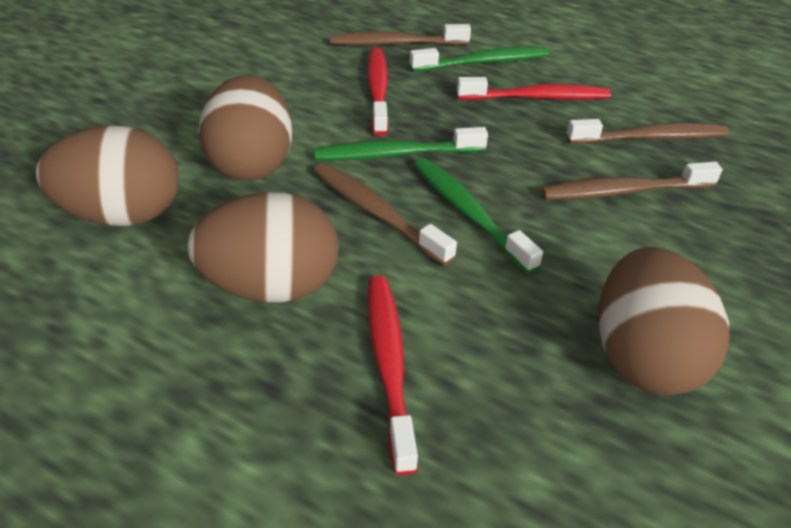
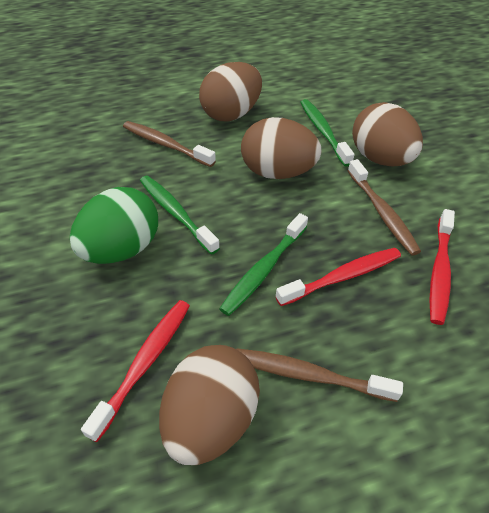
brown toothbrush: [314,163,457,266] [330,24,471,45] [541,161,723,200] [566,119,729,144] = 4 -> [123,121,216,167] [236,348,403,402] [348,159,421,256] = 3
green egg: none = 0 -> [70,187,158,264] = 1

